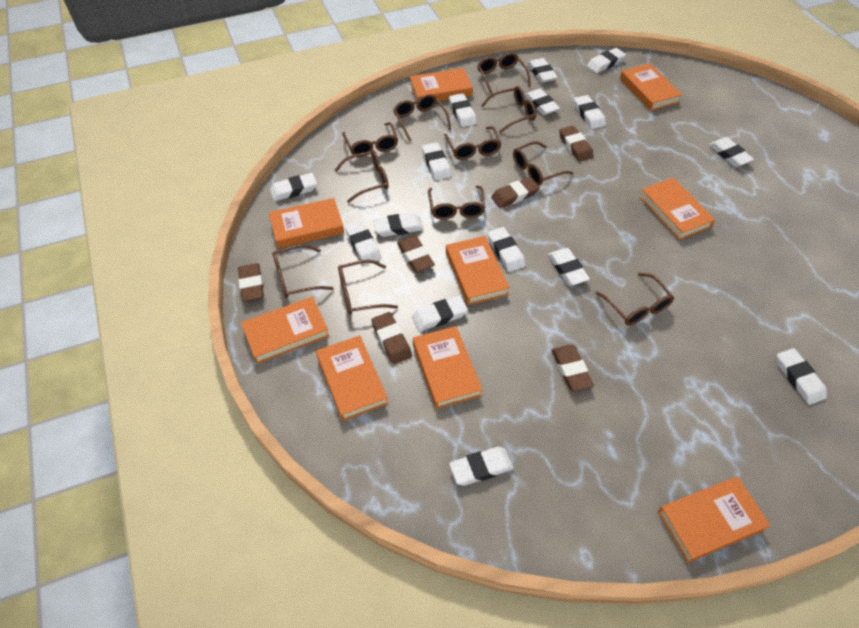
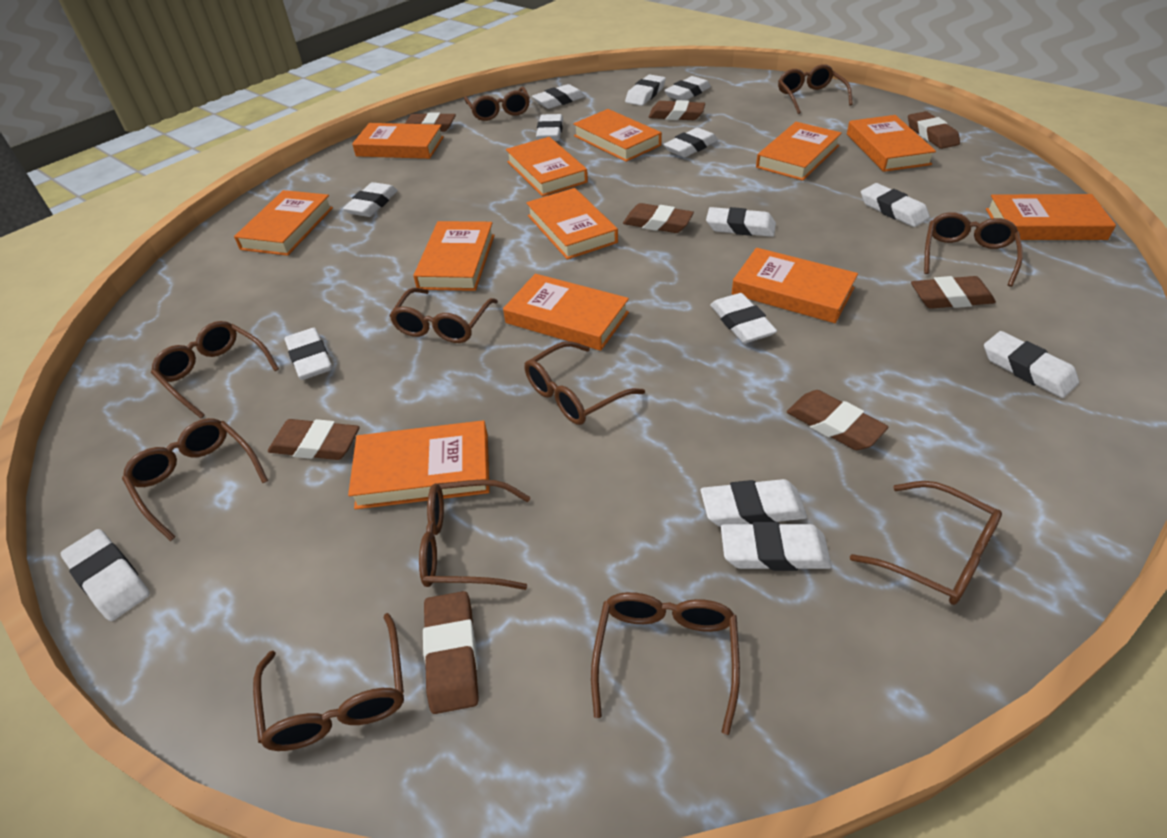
brown eraser: [238,263,264,301] [371,312,412,364] [397,236,435,272] [491,177,540,208] [551,345,594,391] [559,126,594,162] = 6 -> [268,419,360,460] [405,113,456,132] [423,591,479,714] [623,203,694,233] [649,100,705,120] [787,390,888,450] [908,111,960,149] [911,276,996,309] = 8
orange book: [241,297,329,364] [269,198,344,248] [316,335,388,421] [410,68,473,101] [413,326,483,409] [446,236,510,305] [620,63,682,111] [639,178,715,240] [658,477,771,563] = 9 -> [234,190,333,256] [348,420,490,509] [352,123,444,159] [413,221,494,291] [503,274,629,351] [506,137,588,196] [526,188,618,260] [573,109,662,162] [731,248,858,323] [756,122,842,181] [847,115,936,172] [986,194,1116,240] = 12
white eraser: [270,173,317,201] [345,221,381,265] [373,213,424,237] [412,296,468,331] [422,142,451,180] [449,93,477,127] [449,447,514,486] [487,227,526,272] [525,89,560,115] [527,58,558,83] [548,248,590,285] [574,95,606,129] [587,48,626,73] [709,137,754,167] [777,348,827,405] = 15 -> [61,529,150,621] [284,328,332,380] [343,182,398,217] [532,84,585,109] [536,114,563,141] [625,74,666,106] [664,76,711,101] [664,128,718,158] [701,479,807,527] [706,207,776,237] [710,293,777,343] [721,522,832,571] [861,183,930,227] [984,331,1079,398] = 14

